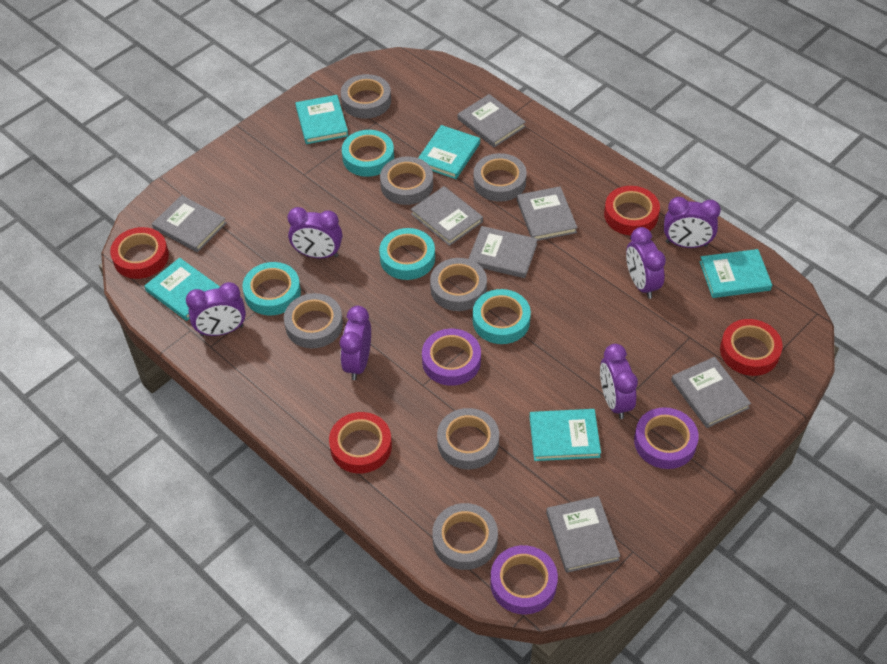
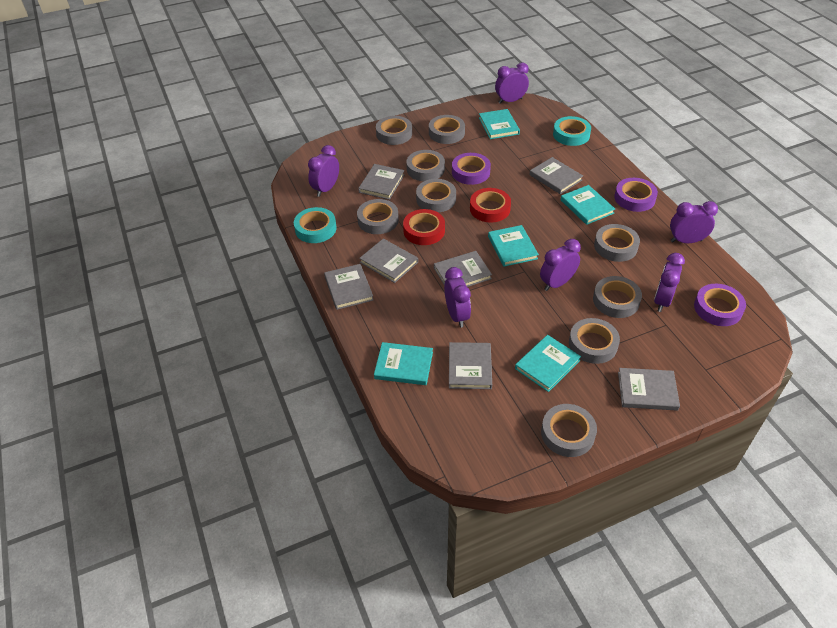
grey tape: [284,293,343,348] [341,74,391,119] [380,157,433,205] [430,258,487,311] [432,503,498,570] [437,408,499,469] [473,153,527,202] = 7 -> [357,199,399,234] [376,116,412,145] [406,150,445,181] [416,179,456,212] [429,115,465,144] [541,404,597,457] [569,318,620,364] [593,276,642,318] [594,224,640,262] = 9
red tape: [110,227,169,279] [329,412,392,473] [604,186,660,235] [720,319,783,376] = 4 -> [403,209,445,245] [470,188,511,222] = 2
turquoise tape: [242,262,301,315] [342,130,394,177] [379,228,435,280] [473,289,531,344] = 4 -> [294,207,336,243] [553,116,591,146] = 2

